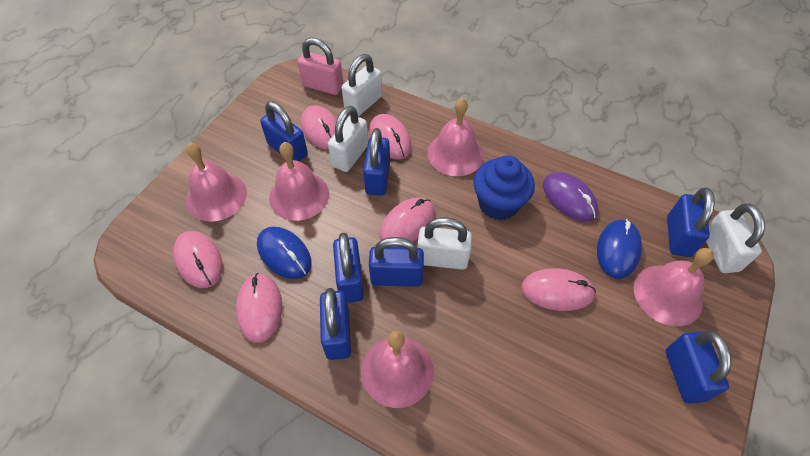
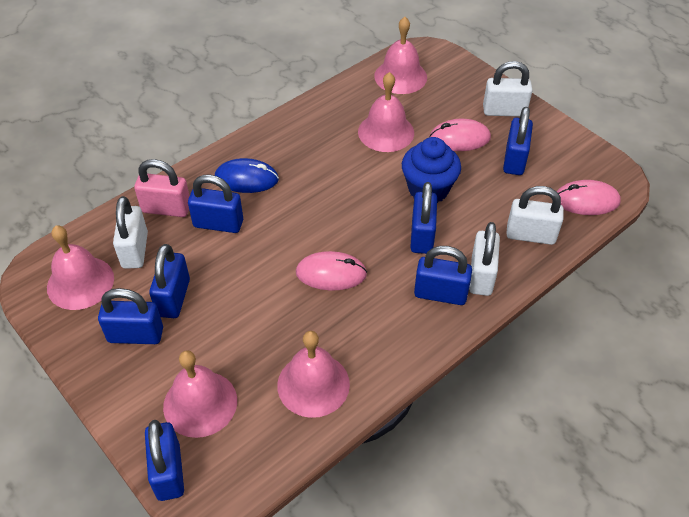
blue mouse: [257,226,312,279] [597,219,642,279] = 2 -> [215,158,279,193] = 1
pink mouse: [173,231,223,288] [236,273,282,343] [301,105,337,150] [369,114,411,160] [379,197,435,247] [521,268,596,311] = 6 -> [296,251,367,290] [429,119,491,151] [557,180,621,215] = 3
purple mouse: [543,172,598,221] = 1 -> none = 0

